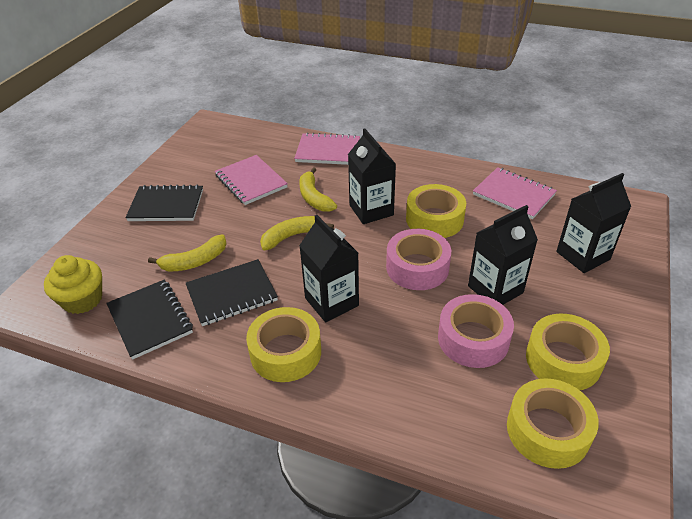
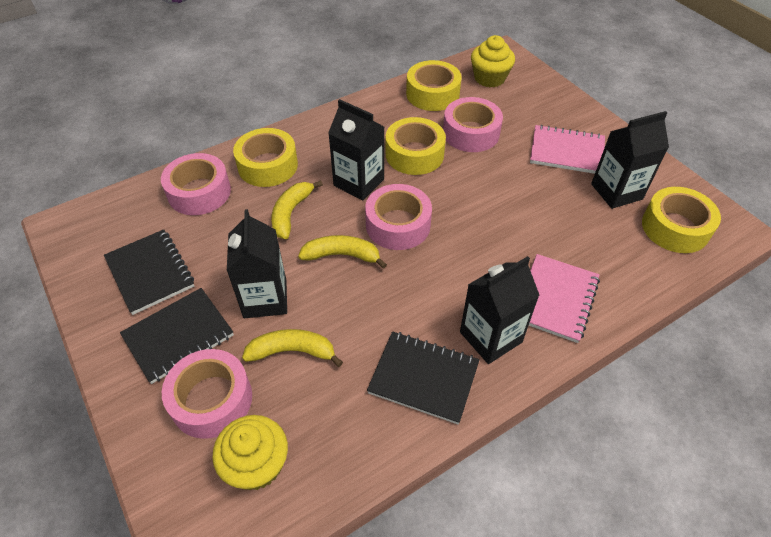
pink notebook: [215,155,288,205] [294,132,360,165] [473,167,557,219] = 3 -> [529,254,600,343] [530,125,605,174] = 2
pink tape: [386,229,451,290] [438,294,514,368] = 2 -> [161,153,231,215] [162,349,252,439] [365,184,432,250] [443,97,503,152] = 4
yellow cupcake: [44,255,102,314] = 1 -> [212,415,288,490] [471,35,515,87] = 2

